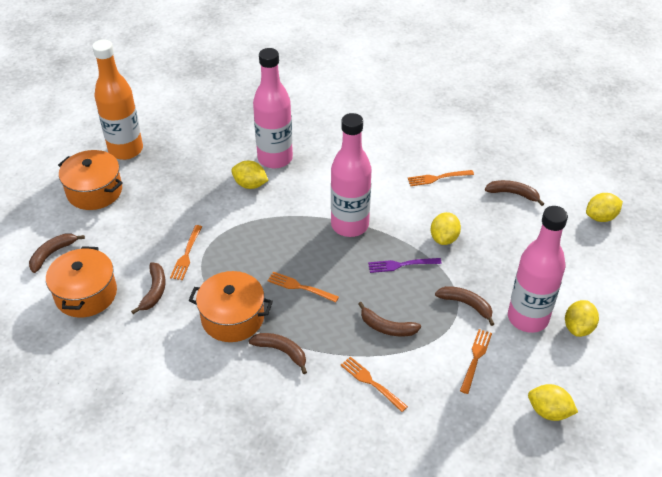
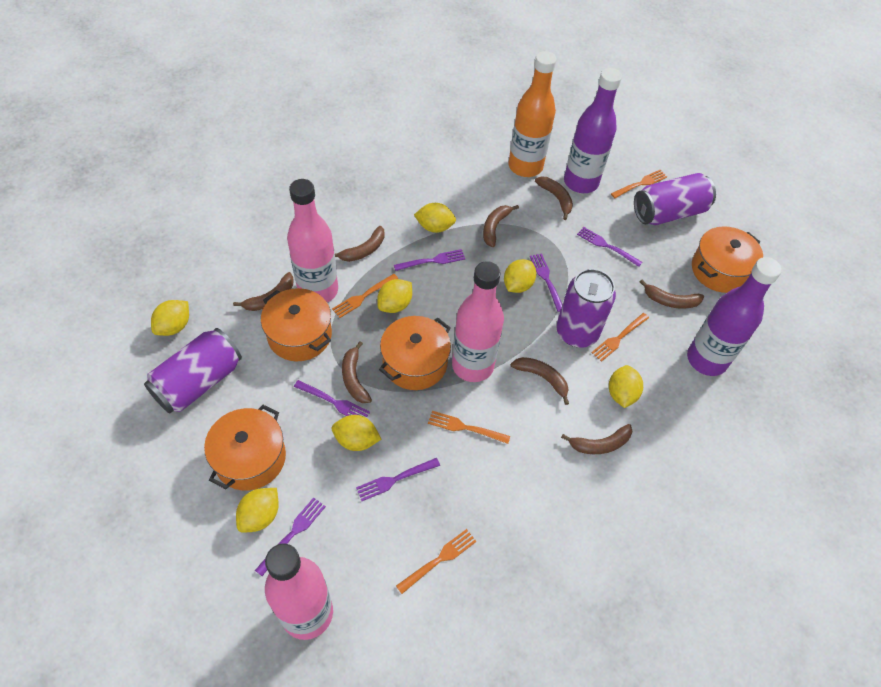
brown banana: [29,233,85,273] [131,262,166,314] [249,333,307,374] [358,302,421,336] [435,286,494,326] [485,180,544,206] = 6 -> [233,272,294,311] [335,226,385,262] [342,342,372,403] [483,205,519,247] [511,357,569,405] [535,177,573,220] [561,424,633,454] [640,280,704,309] = 8
orange pot: [46,246,117,318] [58,150,123,210] [189,271,273,342] = 3 -> [204,405,286,491] [261,288,332,361] [379,316,451,390] [692,226,763,293] = 4
purple bottle: none = 0 -> [564,68,622,193] [687,257,782,376] = 2
purple can: none = 0 -> [144,328,242,413] [556,269,616,347] [634,173,716,225] = 3
purple fork: [368,258,442,273] = 1 -> [255,497,326,576] [294,380,370,417] [356,458,440,501] [394,249,465,271] [530,253,563,312] [577,227,642,267] = 6
yellow lemon: [231,161,269,189] [431,212,461,245] [528,384,578,421] [565,300,599,337] [586,193,623,222] = 5 -> [151,300,189,336] [236,488,279,532] [332,415,381,451] [377,279,412,313] [414,203,456,233] [504,259,536,293] [609,365,643,408] = 7

